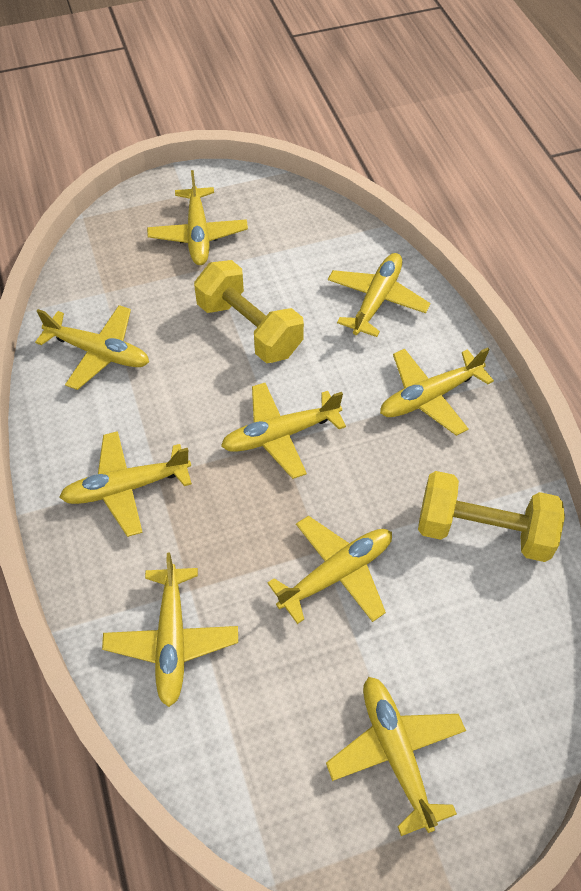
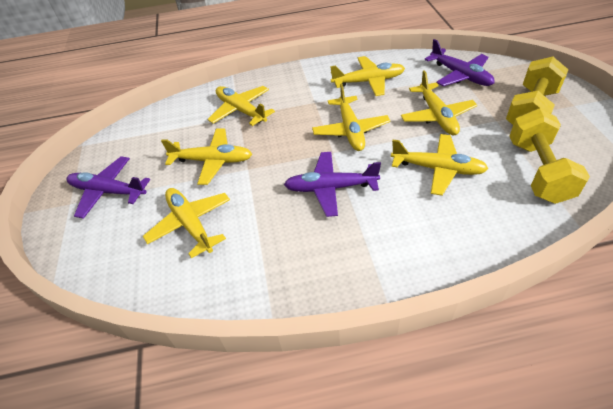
purple plane: none = 0 -> [66,156,151,219] [284,152,381,217] [424,39,495,86] = 3
yellow plane: [35,305,149,390] [59,431,192,537] [102,553,238,707] [147,170,248,265] [221,383,346,479] [267,516,392,624] [326,677,466,836] [328,253,430,337] [380,348,494,436] = 9 -> [143,188,230,258] [161,129,252,185] [208,86,275,126] [312,83,390,151] [330,56,405,96] [391,134,489,196] [401,70,477,135] = 7

